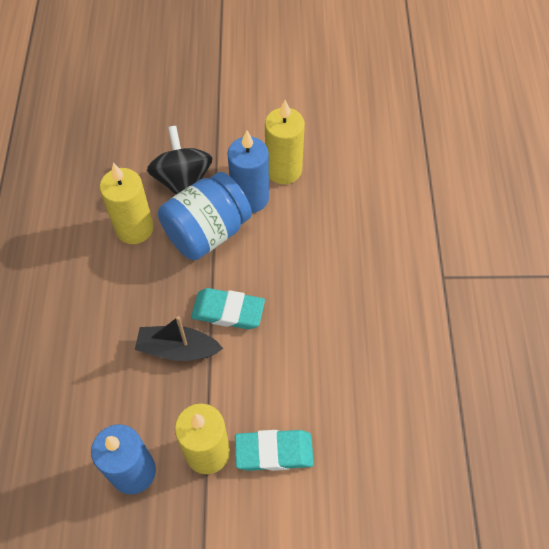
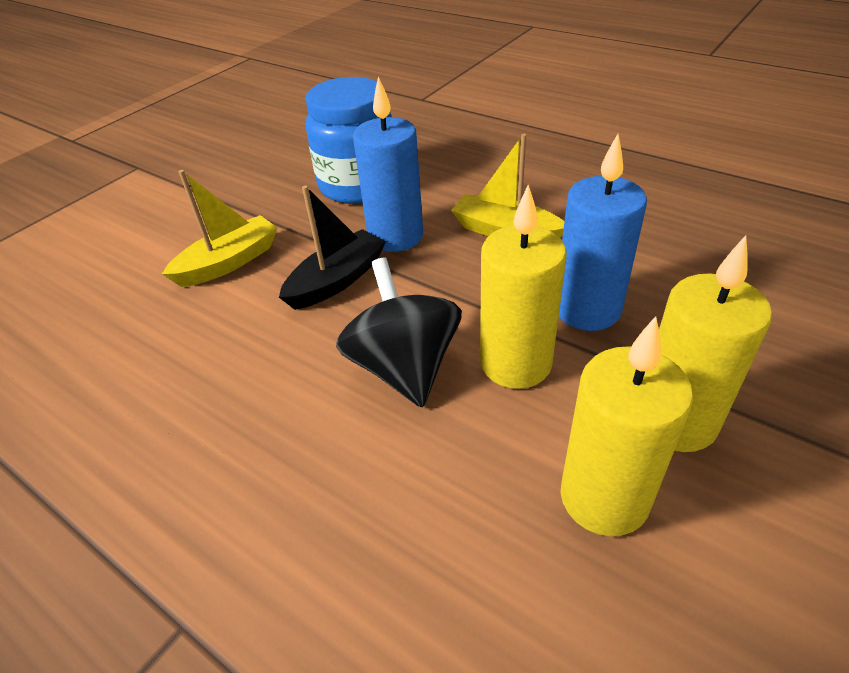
turquoise eraser: [191,288,265,329] [235,430,314,471] = 2 -> none = 0
yellow boat: none = 0 -> [162,170,278,287] [451,134,564,238] = 2

